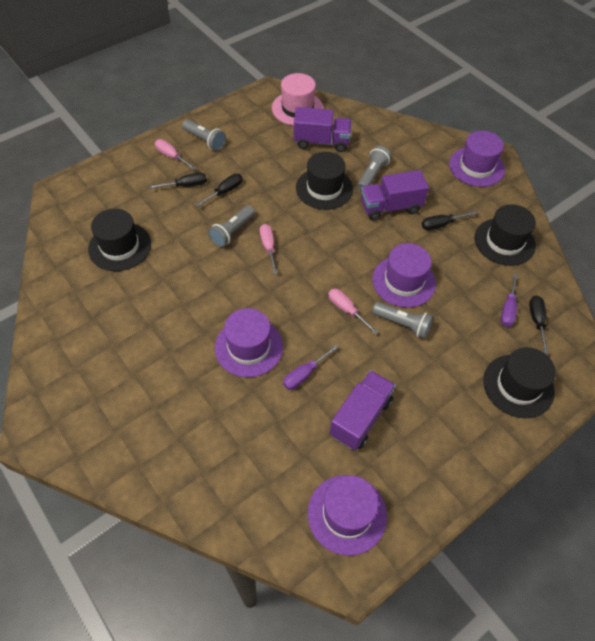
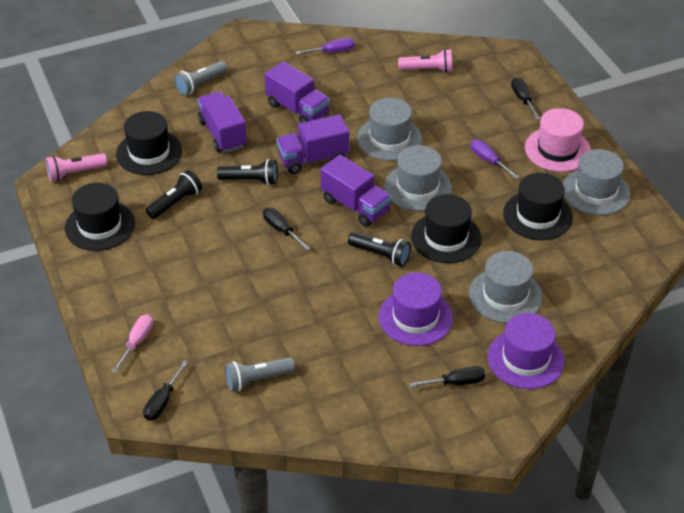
black flashlight: none = 0 -> [146,170,202,219] [217,159,277,185] [348,232,411,267] = 3
grey flashlight: [182,119,226,151] [208,206,255,247] [357,146,391,190] [372,302,433,339] = 4 -> [174,61,227,95] [225,357,295,392] = 2
grey hat: none = 0 -> [357,98,422,161] [384,145,452,211] [469,251,542,323] [563,149,631,215] = 4
pink flashlight: none = 0 -> [46,153,107,182] [398,49,452,73] = 2
pink screwdriver: [155,139,196,170] [260,224,278,274] [328,289,378,334] = 3 -> [112,314,153,373] = 1
purple hat: [215,308,283,377] [308,475,387,556] [372,243,436,308] [449,131,505,187] = 4 -> [379,272,453,346] [488,313,564,389] = 2
purple truck: [293,107,352,152] [329,370,396,450] [361,170,429,221] = 3 -> [197,91,247,153] [265,61,330,123] [276,115,349,174] [321,154,392,227] = 4

